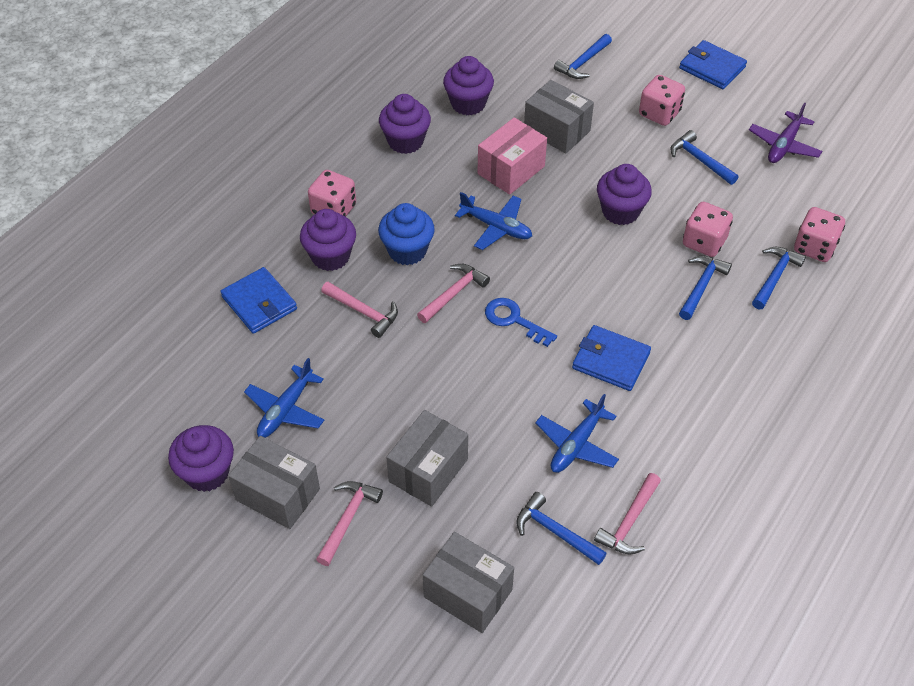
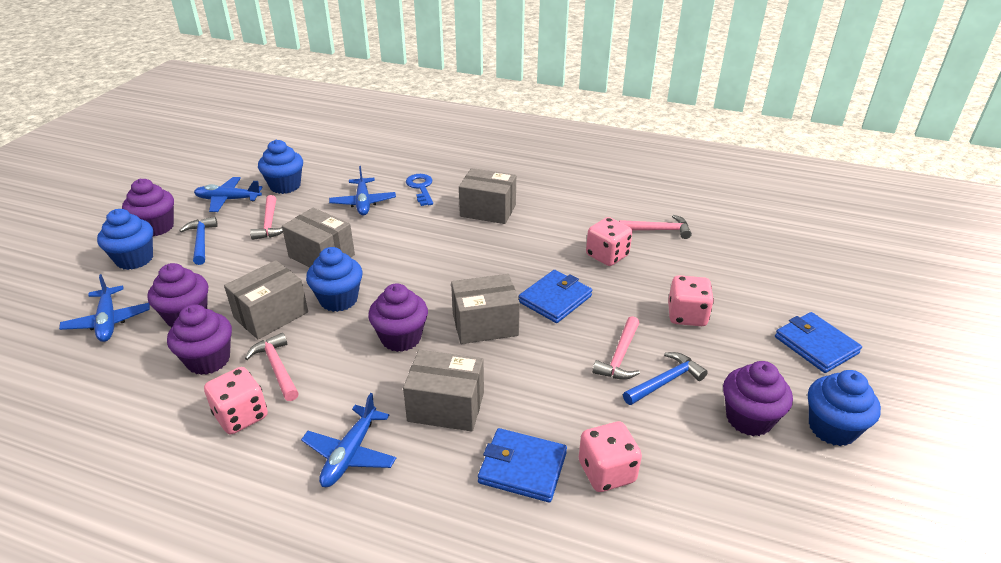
blue cupcake: [378,203,435,265] = 1 -> [97,209,153,270] [258,140,303,194] [306,247,362,312] [808,370,881,446] = 4
blue hammer: [516,492,607,565] [554,34,612,79] [670,130,738,185] [679,256,732,320] [752,247,806,309] = 5 -> [179,216,218,265] [623,352,708,405] = 2
blue plane: [244,358,324,438] [455,192,532,250] [535,394,619,473] = 3 -> [59,274,150,342] [194,177,262,212] [301,393,396,487] [329,166,396,216] = 4
grey box: [228,436,320,529] [386,410,468,507] [423,532,514,633] [524,80,594,153] = 4 -> [224,260,308,339] [282,208,355,268] [403,350,484,431] [451,274,520,344] [459,168,516,224] = 5
pink box: [478,117,547,195] = 1 -> none = 0
purple plane: [749,102,823,163] = 1 -> none = 0

